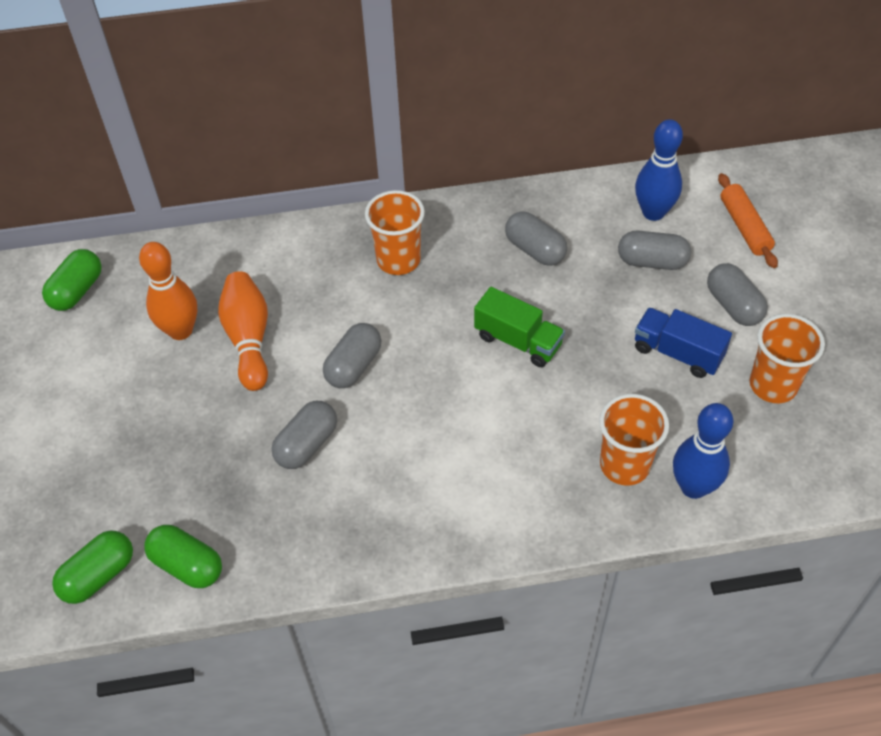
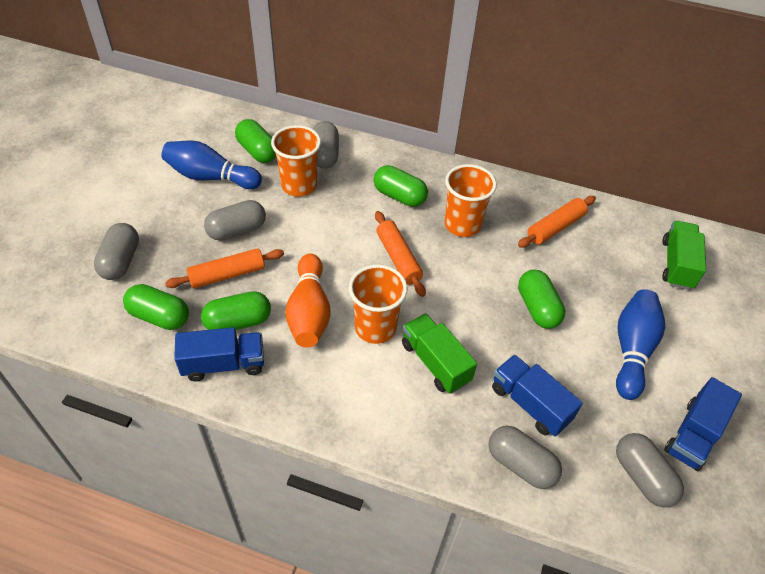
blue truck: [635,308,732,378] = 1 -> [174,327,264,381] [492,355,583,436] [664,377,742,471] = 3
green capsule: [42,249,102,311] [52,531,133,604] [144,525,222,588] = 3 -> [123,284,189,330] [201,291,271,330] [235,119,276,163] [374,165,428,207] [518,270,565,329] = 5
green truck: [474,287,565,367] = 1 -> [402,313,477,394] [662,221,706,290] = 2
orange bowling pin: [139,242,197,340] [218,271,268,391] = 2 -> [285,254,331,347] = 1
orange rolling pin: [718,173,778,268] = 1 -> [165,248,284,288] [375,211,426,297] [518,196,596,248] = 3

